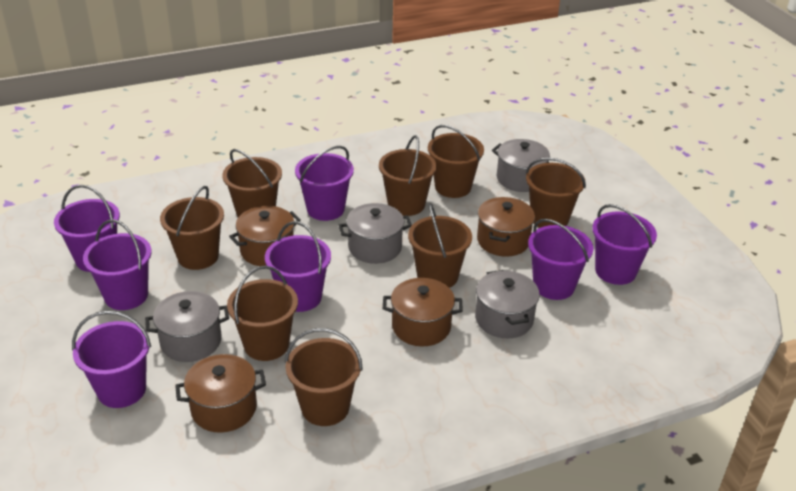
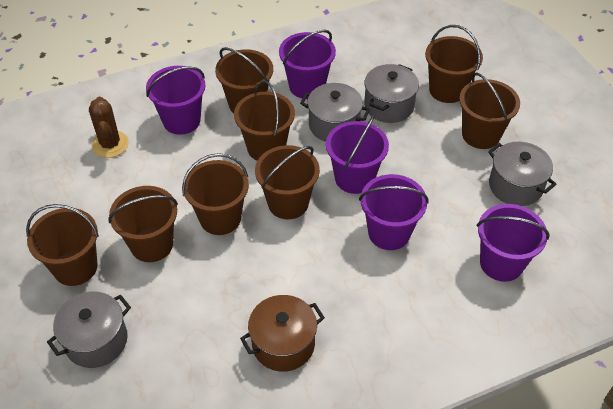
brown cactus: none = 0 -> [89,96,129,158] = 1
brown pot: [175,354,266,433] [229,206,301,266] [383,278,463,346] [477,197,535,257] = 4 -> [240,295,325,372] = 1
purple bucket: [54,185,120,272] [72,310,151,408] [83,219,152,310] [265,221,331,312] [295,146,354,221] [528,219,593,300] [592,204,657,285] = 7 -> [146,66,205,135] [279,30,336,99] [326,115,389,194] [359,174,428,250] [477,204,550,282] = 5

